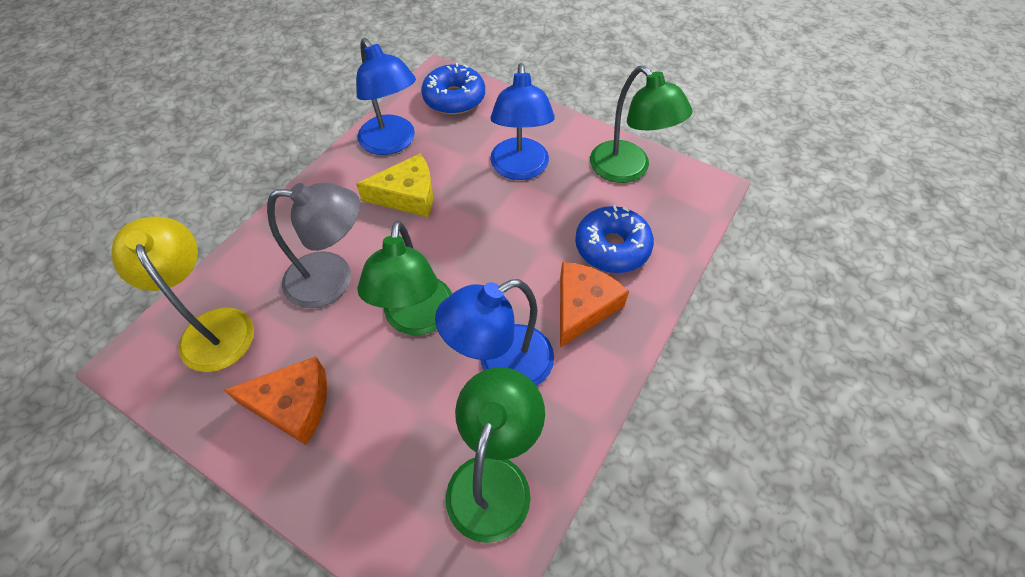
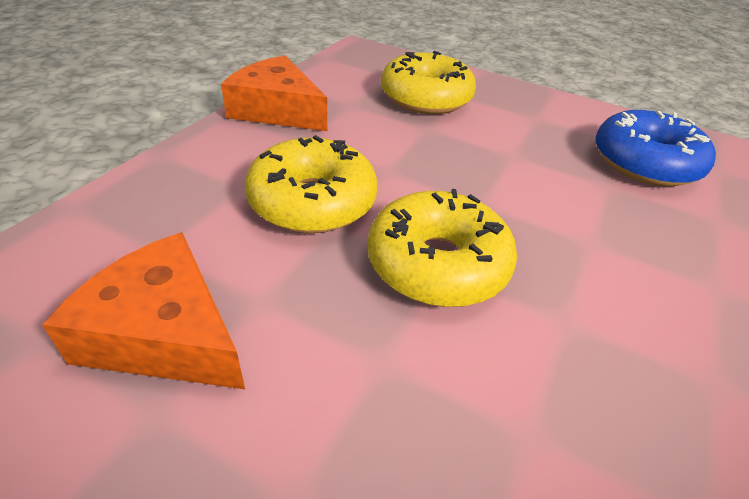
blue donut: [421,63,485,115] [575,205,654,273] = 2 -> [595,110,716,187] = 1
blue lamp: [356,38,416,155] [435,279,554,386] [490,63,555,180] = 3 -> none = 0
green lamp: [357,220,452,336] [446,367,545,543] [590,66,692,183] = 3 -> none = 0
grey lamp: [267,182,360,308] = 1 -> none = 0
yellow cheese: [356,153,433,217] = 1 -> none = 0
yellow donut: none = 0 -> [245,135,378,233] [368,189,517,307] [381,51,476,114] = 3
yellow lamp: [112,216,254,372] = 1 -> none = 0

